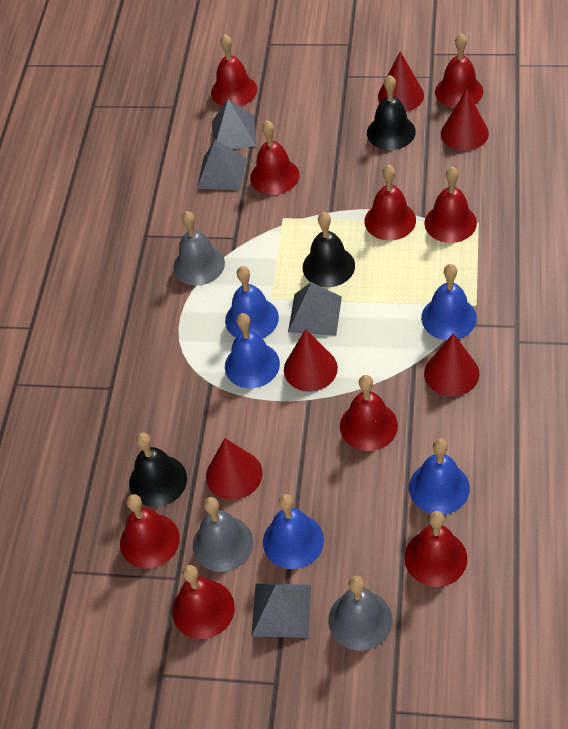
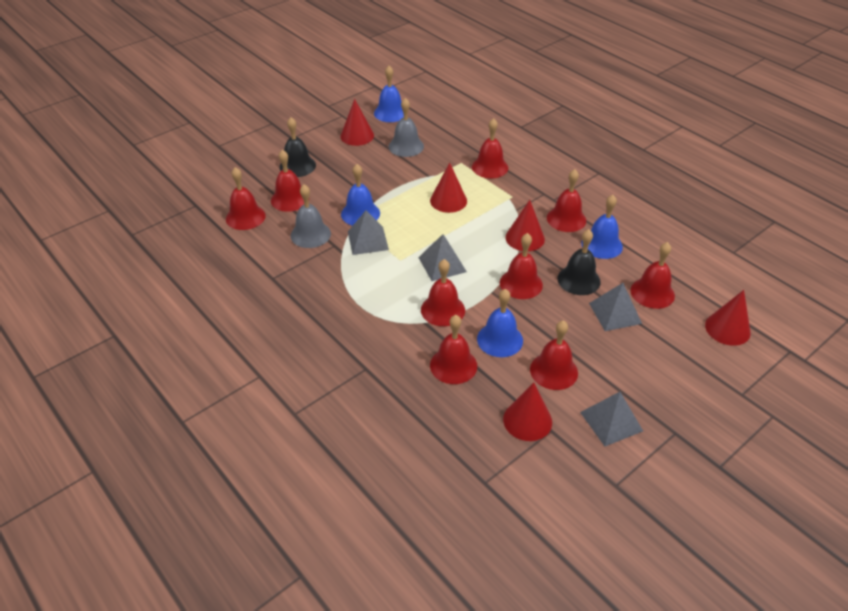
black bell: [129,432,187,507] [303,212,355,287] [367,75,416,150] = 3 -> [279,117,316,177] [557,229,601,295] = 2
blue bell: [225,266,279,338] [225,313,280,388] [263,494,324,569] [409,438,470,515] [421,264,477,340] = 5 -> [341,164,380,226] [374,66,404,122] [477,289,523,357] [581,195,623,259] = 4
grey bell: [173,211,225,286] [193,497,253,572] [328,576,392,651] = 3 -> [290,185,331,248] [389,98,424,157] = 2

